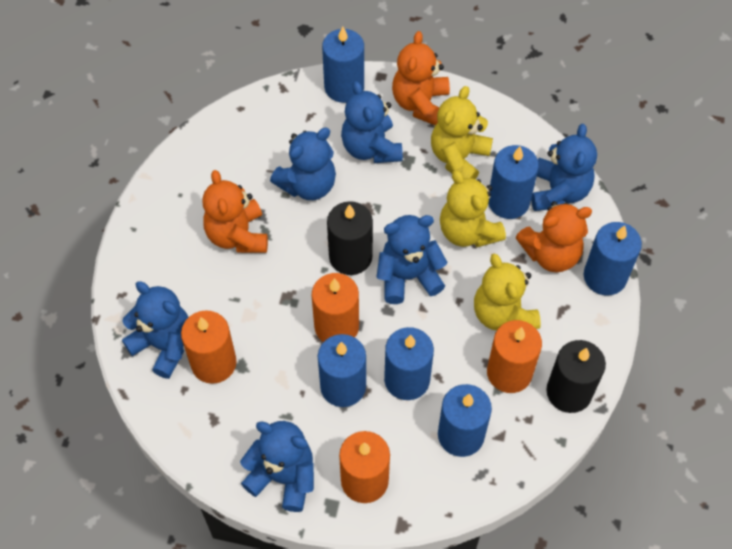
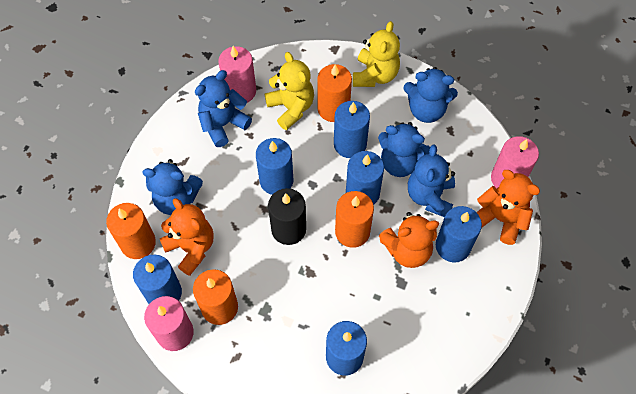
black candle: [327,201,373,275] [546,340,606,413] = 2 -> [268,188,306,245] = 1
blue teddy bear: [122,281,188,379] [240,421,314,512] [270,128,336,200] [341,81,403,163] [376,215,448,304] [531,124,597,211] = 6 -> [142,159,203,215] [195,70,252,147] [378,122,430,177] [403,67,458,123] [408,145,455,217] = 5
pink candle: none = 0 -> [144,296,194,351] [218,46,256,103] [491,136,539,188] = 3
yellow teddy bear: [431,86,493,179] [440,170,506,247] [474,253,541,330] = 3 -> [265,52,314,130] [353,21,400,87] = 2

